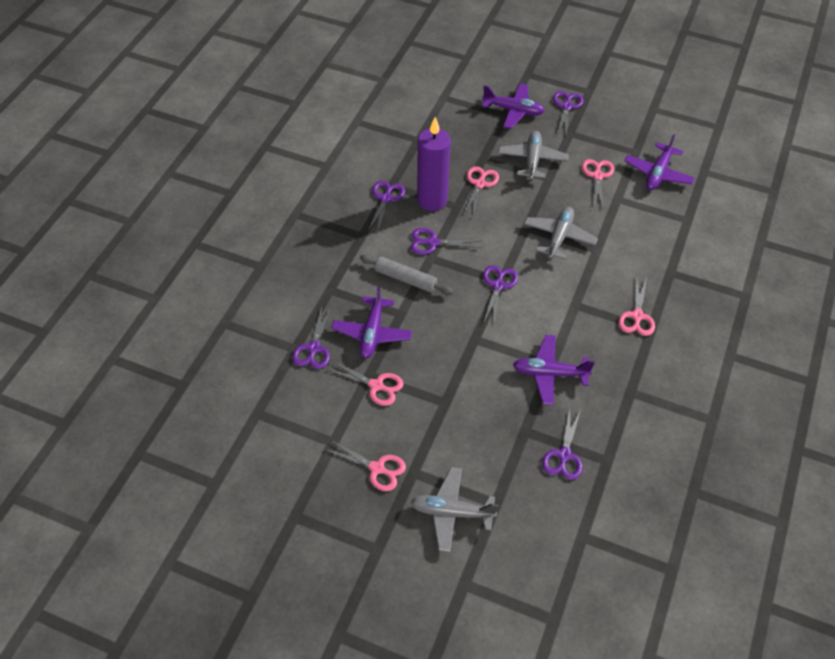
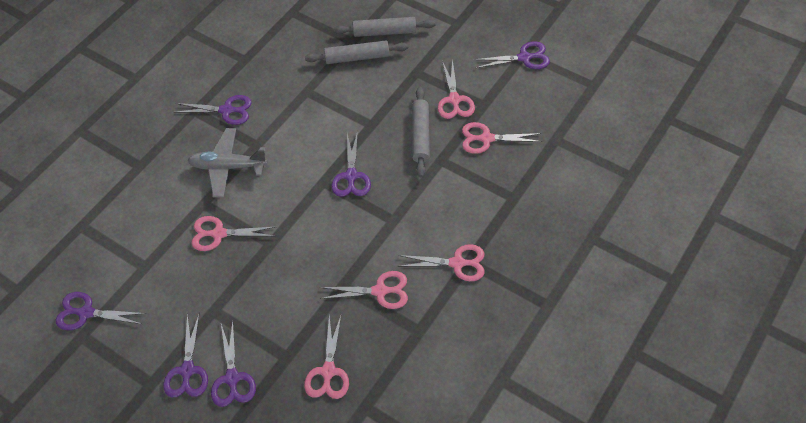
grey plane: [411,467,498,552] [498,131,569,181] [524,207,598,260] = 3 -> [188,128,268,198] = 1
grey rolling pin: [360,255,454,295] = 1 -> [305,40,409,64] [333,17,435,37] [412,87,430,177] = 3
pink scissors: [324,440,406,491] [326,360,403,406] [464,166,499,215] [582,159,614,208] [619,277,655,336] = 5 -> [191,216,275,251] [304,315,349,399] [320,271,408,309] [398,244,485,281] [438,58,475,119] [462,122,542,154] = 6
purple candle: [417,117,451,211] = 1 -> none = 0
purple plane: [332,286,412,358] [482,83,545,129] [513,335,595,405] [624,134,695,190] = 4 -> none = 0

